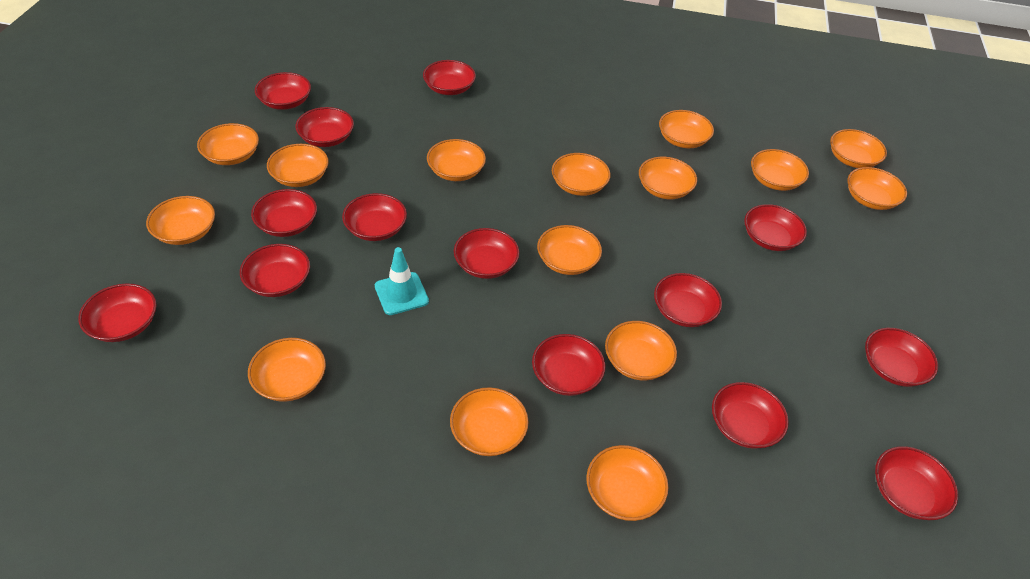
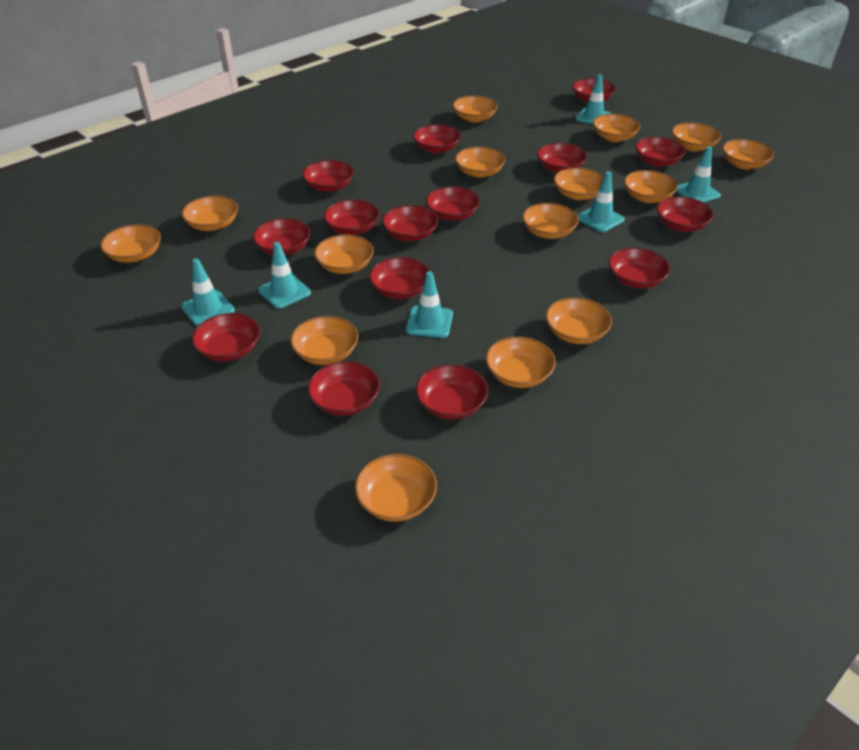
red bowl: [78,283,157,342] [240,244,310,297] [251,189,317,237] [255,72,311,110] [295,107,354,147] [342,193,407,241] [423,60,476,95] [454,228,519,279] [532,334,605,396] [654,273,722,327] [712,382,789,449] [744,204,807,251] [865,328,938,387] [875,446,958,520] = 14 -> [192,313,260,361] [253,218,311,255] [302,160,354,192] [308,361,380,416] [324,199,379,235] [369,257,430,299] [382,205,438,241] [413,124,461,154] [416,364,488,419] [426,186,480,221] [537,143,587,173] [572,78,616,103] [608,248,670,288] [635,137,686,167] [657,196,714,232] = 15
turquoise traffic cone: [375,247,429,315] = 1 -> [181,258,235,326] [258,242,311,309] [406,271,453,338] [575,75,612,124] [577,171,625,232] [676,146,721,202] = 6

